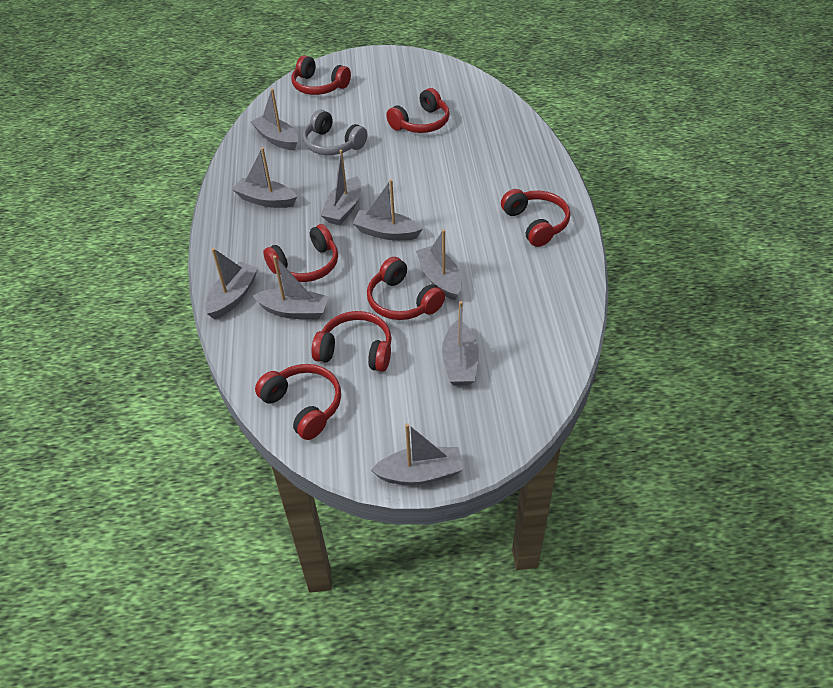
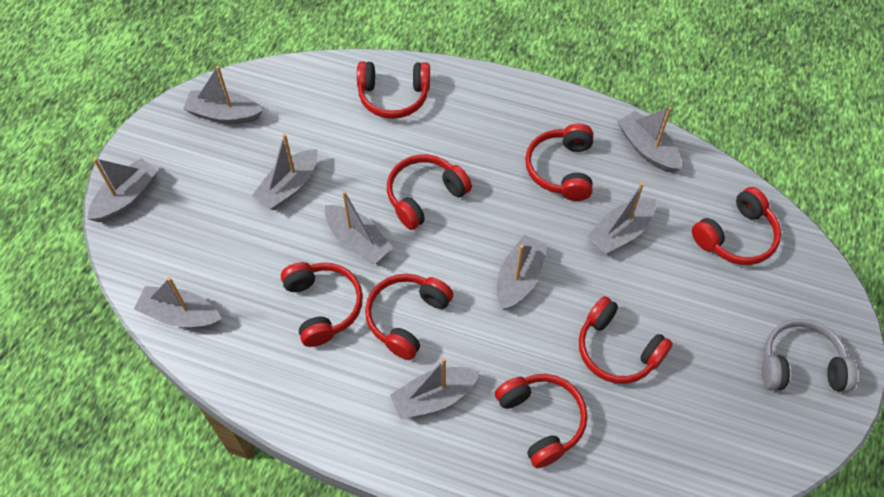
red headphones: [255,364,341,440] [263,224,338,282] [291,55,351,95] [311,311,392,372] [367,257,445,320] [386,88,450,133] [501,189,570,247] = 7 -> [281,262,363,347] [357,62,430,119] [365,274,454,360] [387,154,472,230] [495,374,587,468] [525,124,593,201] [579,296,673,384] [692,187,781,265] = 8

